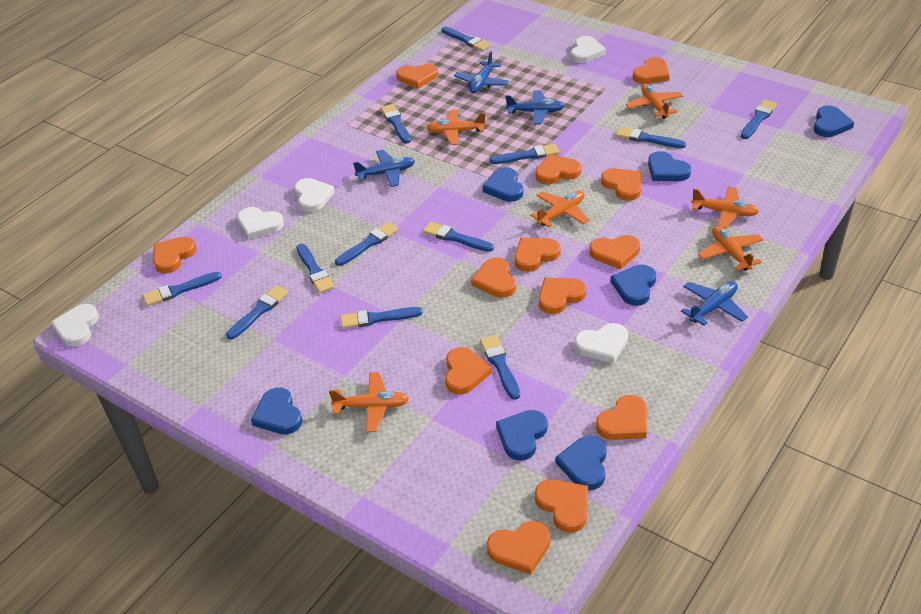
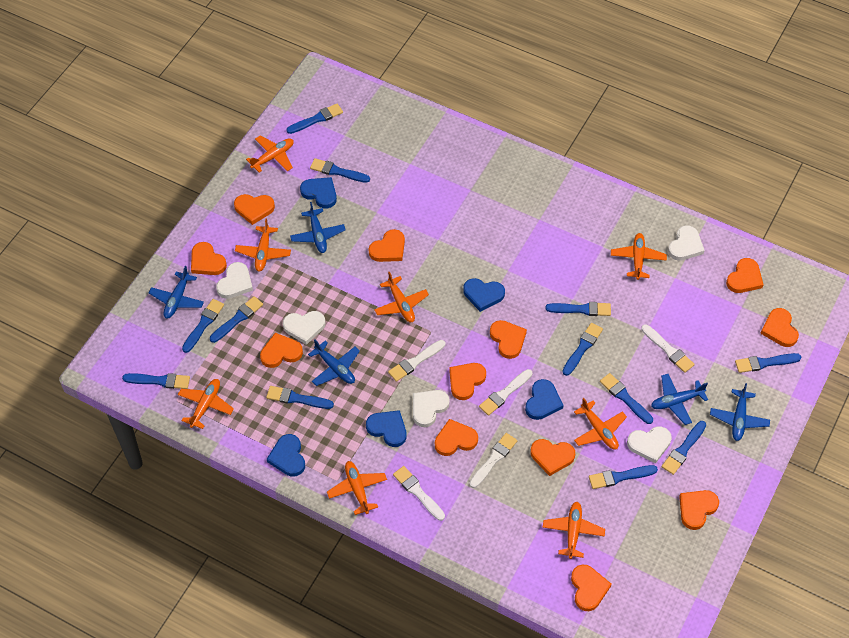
blue heart: [251,387,303,434] [483,167,523,202] [496,410,548,461] [555,436,607,490] [611,265,656,306] [648,151,691,181] [813,105,854,137] = 7 -> [267,434,305,477] [300,177,337,208] [366,410,406,447] [463,278,505,312] [525,379,564,420] = 5
blue plane: [353,150,415,187] [454,51,509,93] [505,90,565,125] [681,282,748,326] = 4 -> [149,266,204,319] [290,202,346,253] [308,339,360,386] [651,374,708,425] [710,383,770,441] = 5
orange heart: [153,237,197,273] [396,64,438,89] [445,347,492,395] [471,257,516,298] [487,521,550,575] [515,238,560,272] [535,154,581,184] [535,479,588,533] [539,277,586,314] [589,235,640,270] [596,395,647,440] [601,168,641,201] [633,57,670,84] = 13 -> [191,242,227,275] [234,194,275,225] [260,333,303,368] [369,229,405,262] [435,419,478,456] [449,363,486,400] [490,320,527,359] [530,439,575,476] [571,564,611,611] [679,490,719,530] [726,258,764,293] [760,308,799,347] = 12
orange plane: [329,372,409,432] [426,110,486,145] [530,191,590,227] [626,84,683,119] [691,186,759,229] [698,226,763,271] = 6 -> [178,379,234,429] [235,219,291,271] [246,136,294,173] [327,461,387,515] [374,271,429,322] [543,502,605,559] [574,398,627,450] [611,233,667,280] = 8
white brush: none = 0 -> [388,340,445,382] [393,466,445,521] [469,433,517,488] [479,369,533,416] [641,324,695,373] = 5

